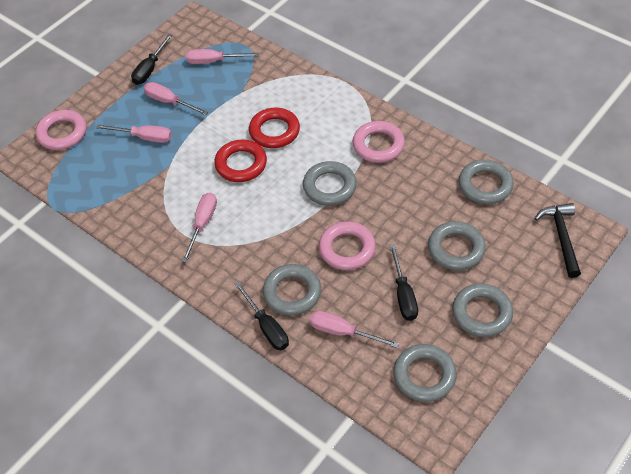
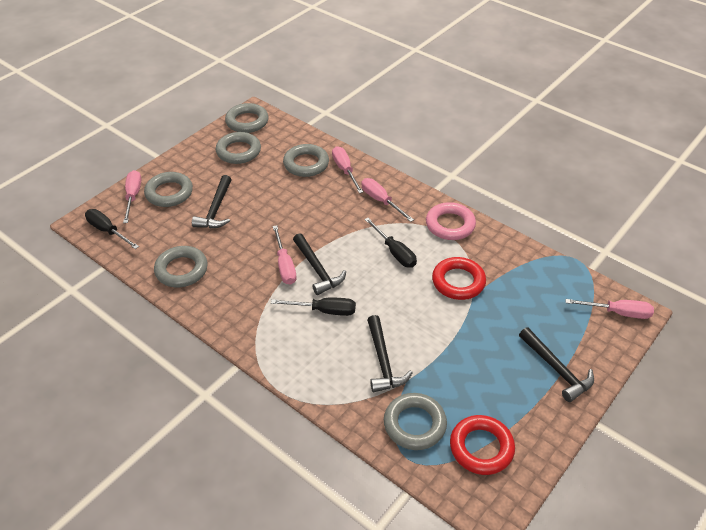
black hammer: [535,203,581,278] = 1 -> [192,175,232,228] [293,233,346,295] [367,315,413,392] [519,327,594,402] = 4
pink ring: [36,110,86,150] [319,221,376,270] [352,121,405,163] = 3 -> [426,202,476,240] = 1

